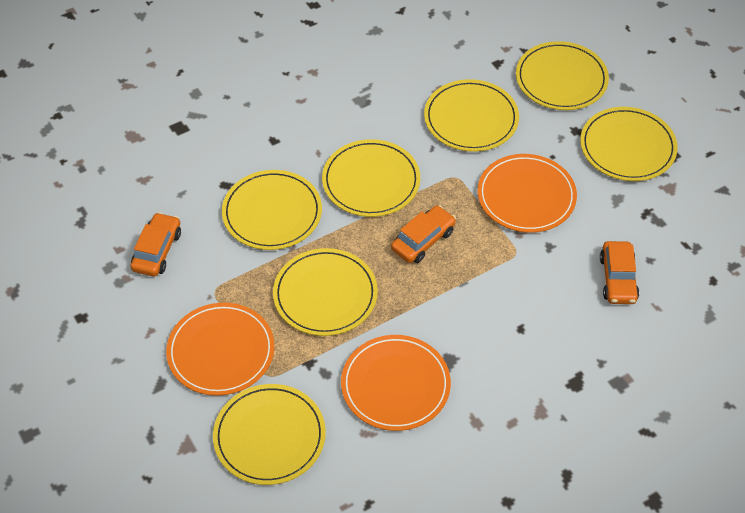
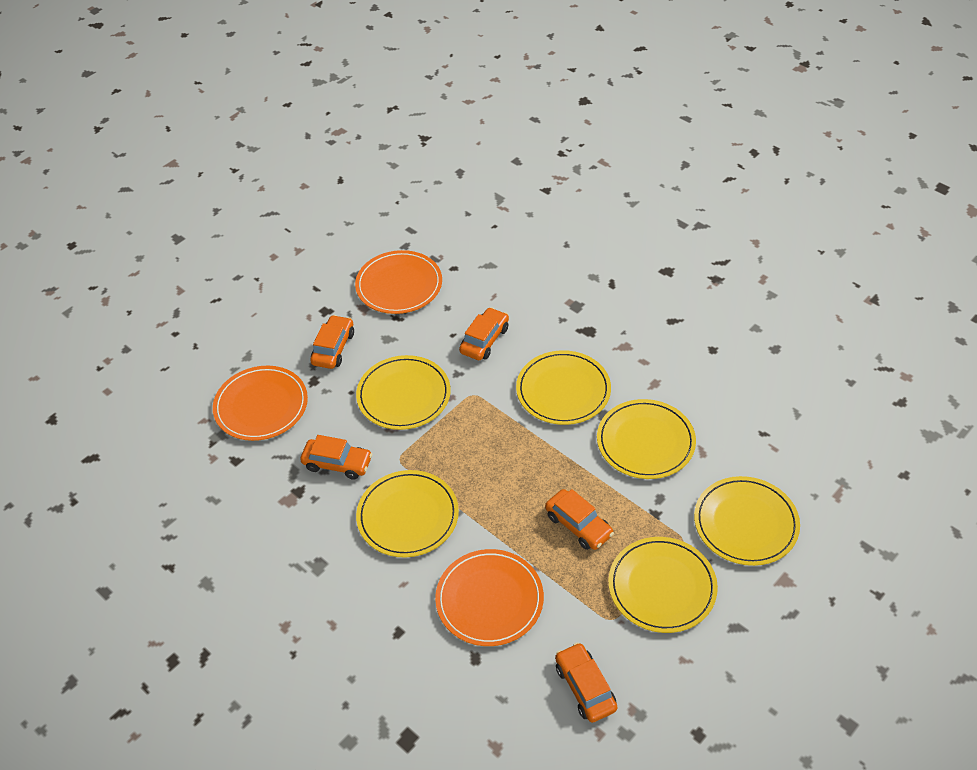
orange car: [131,212,181,276] [391,205,456,263] [600,241,639,304] = 3 -> [300,435,372,480] [310,315,354,369] [459,307,509,360] [545,489,614,550] [555,642,617,723] = 5
yellow plate: [213,384,326,485] [222,170,322,250] [273,248,378,336] [322,139,420,217] [424,79,519,152] [516,41,609,110] [580,107,678,181] = 7 -> [356,355,451,430] [356,470,459,558] [516,350,611,425] [597,399,696,479] [608,537,718,633] [694,476,800,566] = 6

